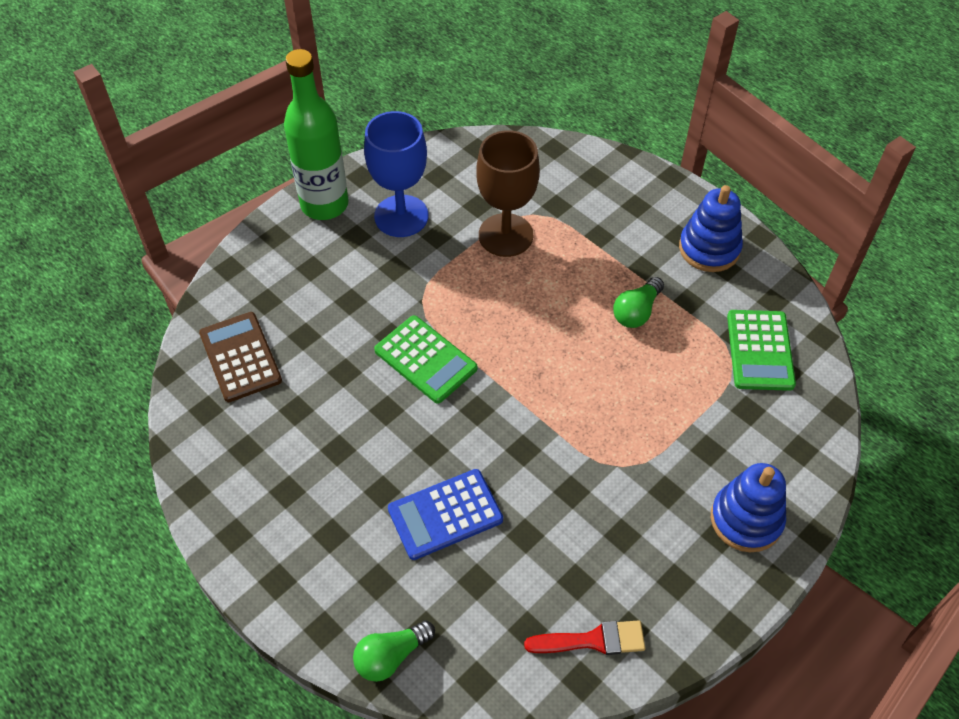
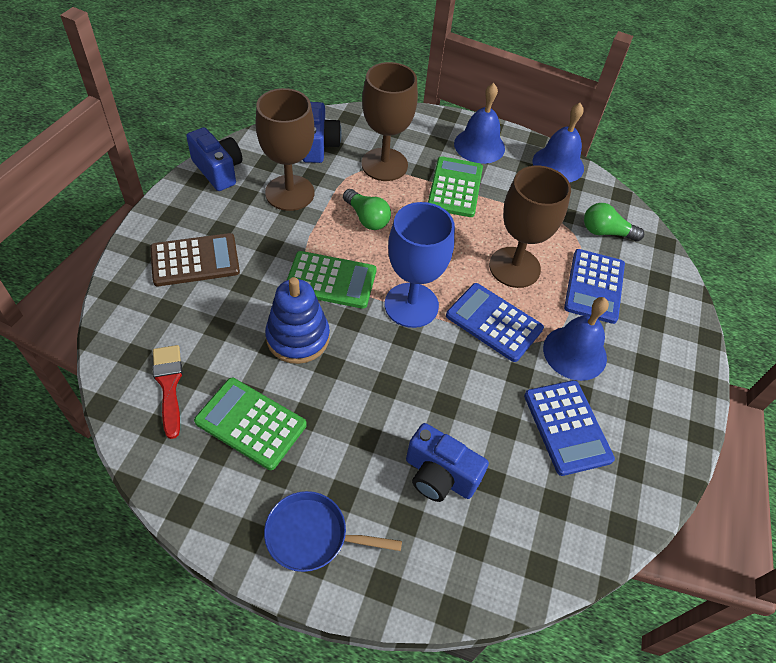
blue bell: none = 0 -> [454,83,505,164] [532,103,584,182] [543,297,609,381] = 3
blue calculator: [388,469,503,560] = 1 -> [446,283,544,362] [524,380,615,476] [564,249,625,324] = 3
blue camera: none = 0 -> [186,127,242,191] [303,102,342,163] [406,423,489,502] = 3
blue pan: none = 0 -> [264,491,402,572] = 1
blue stacking toy: [679,185,743,272] [711,463,786,552] = 2 -> [265,277,330,364] = 1
brown goblet: [476,130,540,257] = 1 -> [256,88,314,211] [361,62,418,181] [489,166,571,288] = 3
green bottle: [284,49,348,220] = 1 -> none = 0
green calculator: [374,315,477,404] [727,310,796,391] = 2 -> [194,378,307,470] [286,251,377,309] [428,156,483,217] = 3

